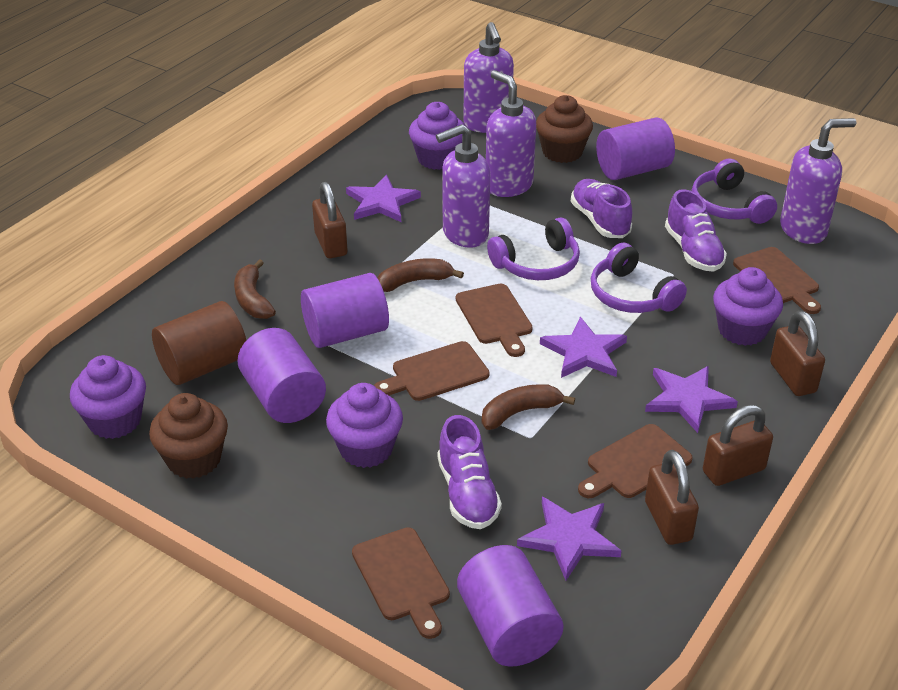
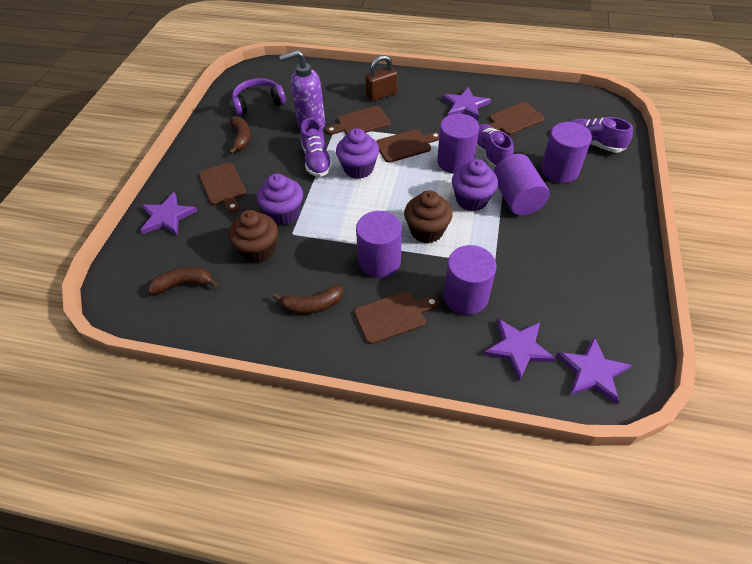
brown cylinder: [152,301,247,385] = 1 -> none = 0
brown padlock: [312,182,347,258] [645,450,699,545] [703,405,773,486] [770,311,825,396] = 4 -> [365,55,397,101] = 1
purple cupcake: [70,355,146,439] [326,383,403,468] [409,102,465,170] [713,267,783,346] = 4 -> [257,173,303,225] [336,128,379,179] [452,159,498,211] = 3
purple cylinder: [237,328,326,423] [301,273,389,348] [457,545,564,667] [596,117,675,180] = 4 -> [356,211,402,278] [437,114,479,174] [444,245,496,315] [493,154,550,216] [541,122,592,183] = 5
purple headphones: [487,217,580,280] [591,243,687,313] [692,158,777,224] = 3 -> [232,78,286,116] = 1
purple soap dispenser: [436,124,490,248] [463,22,514,133] [486,70,536,197] [780,118,856,244] = 4 -> [279,50,325,129] = 1

